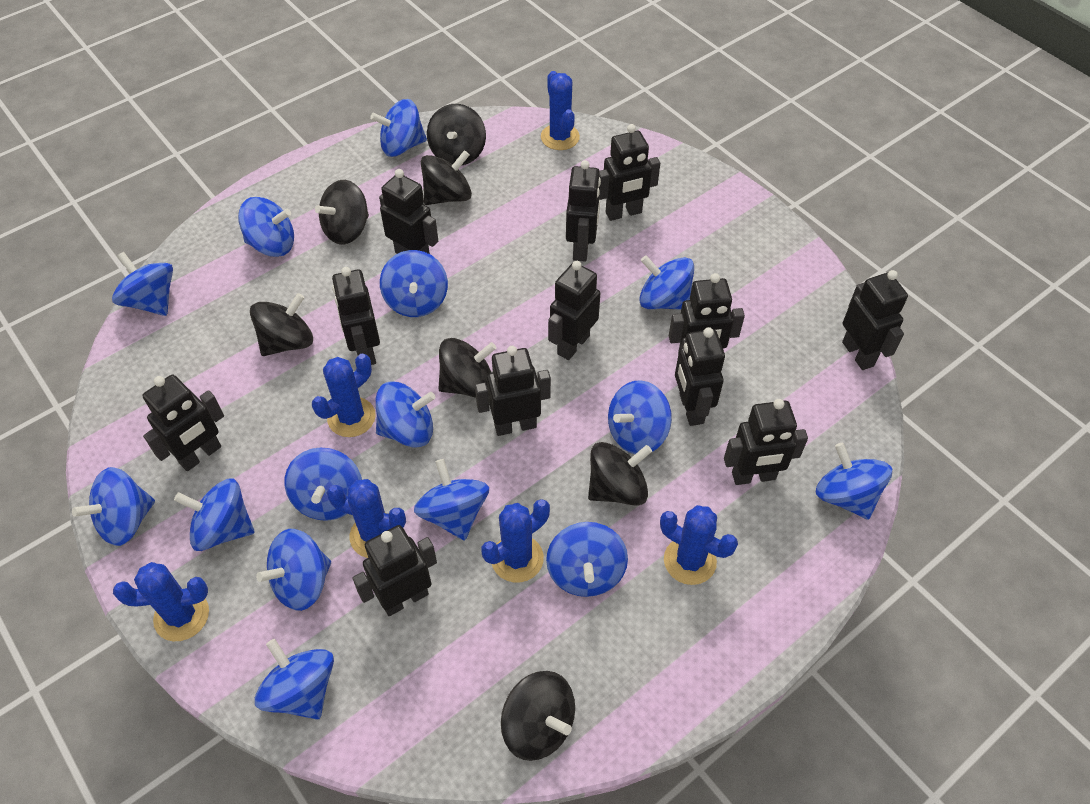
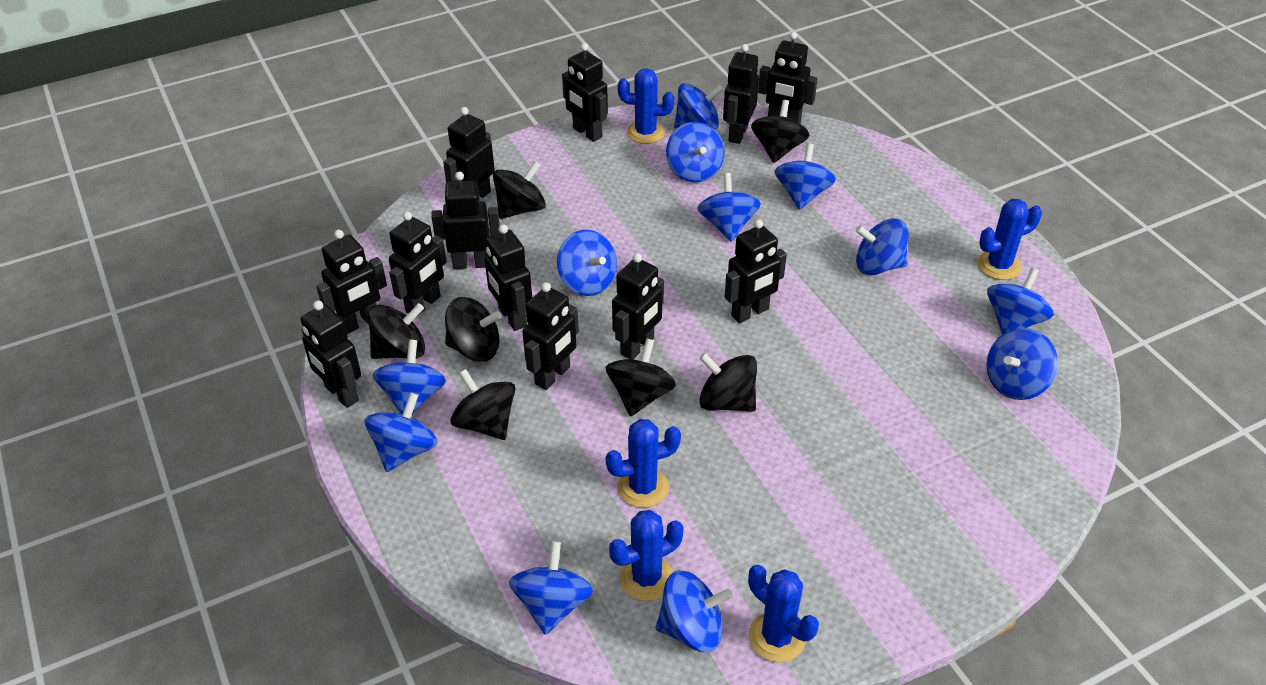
blue cactus: [113,562,209,641] [312,354,376,437] [326,479,406,558] [481,499,550,582] [541,71,580,150] [660,505,738,585] = 6 -> [606,419,681,508] [609,510,684,601] [617,68,674,144] [748,565,819,662] [977,199,1042,280] = 5
blue spinning top: [72,467,155,546] [112,252,173,316] [174,479,254,551] [238,197,294,257] [255,639,334,720] [256,529,331,611] [284,448,362,521] [370,99,427,157] [376,382,435,447] [380,250,448,317] [414,459,489,541] [546,522,628,597] [608,380,672,454] [639,255,694,310] [816,443,892,520] = 15 -> [365,392,438,472] [372,340,446,414] [509,541,593,635] [557,230,617,296] [656,570,733,652] [666,122,725,183] [674,83,724,129] [698,173,761,242] [775,143,836,210] [855,218,908,275] [986,328,1058,400] [987,268,1054,335] = 12

